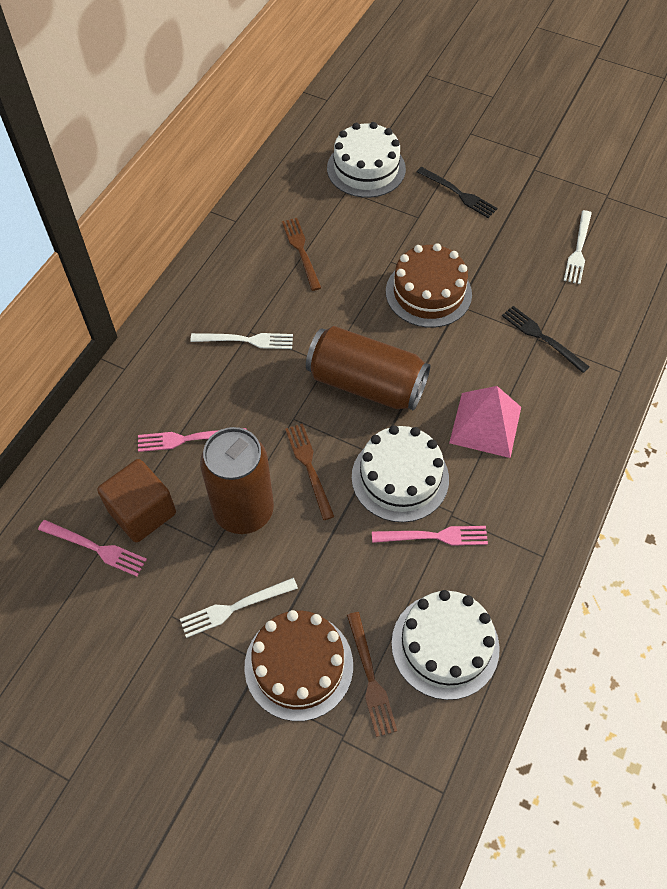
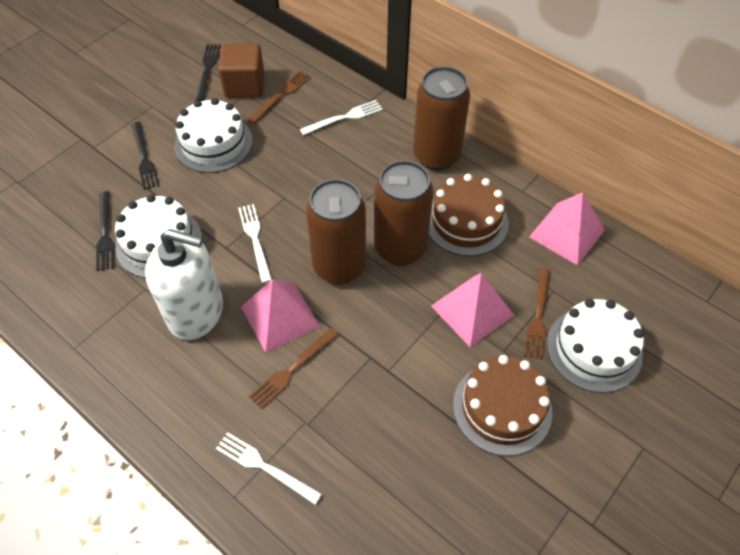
black fork: [417,167,498,218] [502,306,590,373] = 2 -> [96,191,114,271] [132,122,160,190] [196,44,221,101] = 3
brown can: [200,427,274,534] [306,326,430,410] = 2 -> [306,179,366,284] [374,160,434,266] [413,66,470,170] = 3
pink fork: [38,520,147,576] [138,428,246,452] [372,526,488,546] = 3 -> none = 0
pink pyramid: [449,386,521,458] = 1 -> [241,279,320,352] [431,273,514,347] [529,192,605,266] = 3
white soap dispenser: none = 0 -> [145,229,223,340] = 1

